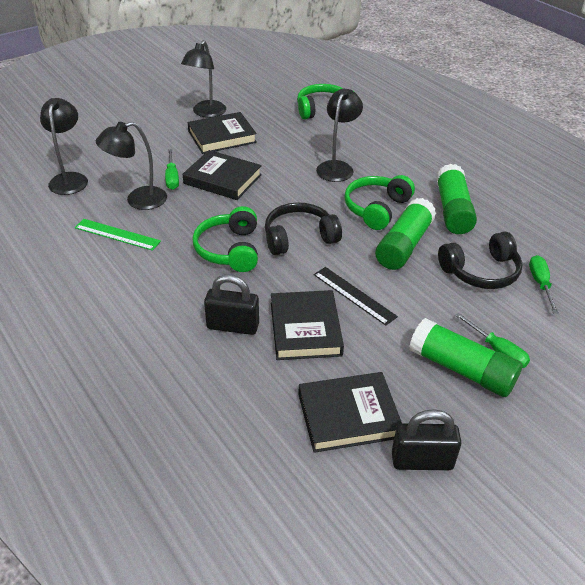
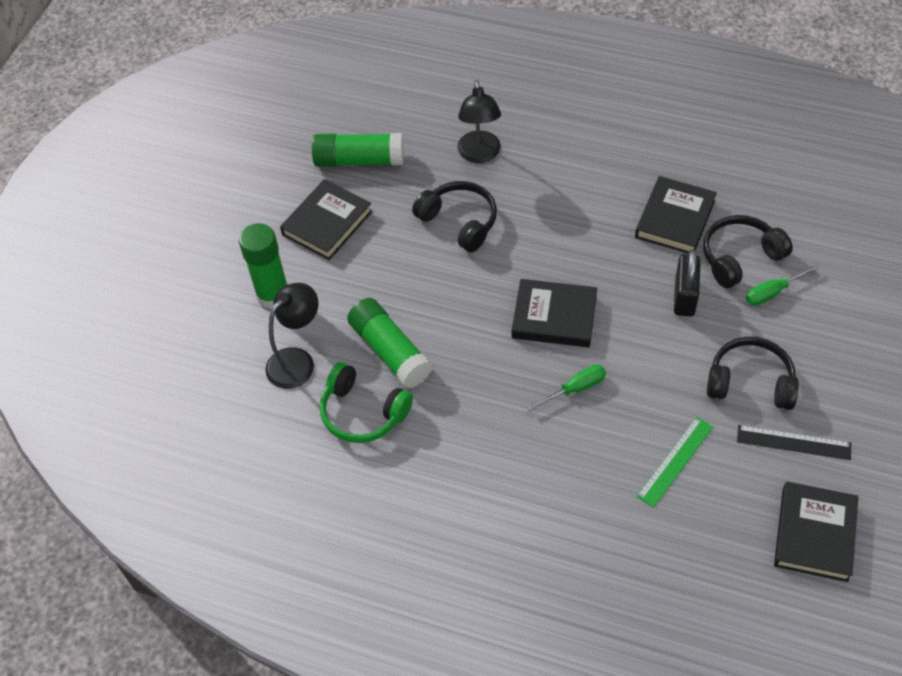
black headphones: [265,203,342,255] [438,232,522,289] = 2 -> [412,181,497,252] [703,215,793,288] [707,337,799,410] = 3
black lamp: [40,98,88,195] [96,122,167,210] [181,40,226,118] [316,88,363,182] = 4 -> [265,283,318,389] [457,80,501,163] = 2
black padlock: [204,275,259,335] [392,409,462,470] = 2 -> [674,249,701,317] = 1
green headphones: [192,206,258,272] [297,84,353,119] [344,175,415,230] = 3 -> [320,362,413,443] = 1
green screwdriver: [165,149,179,190] [455,313,530,368] [529,255,559,314] = 3 -> [527,365,606,411] [746,264,820,306] = 2

